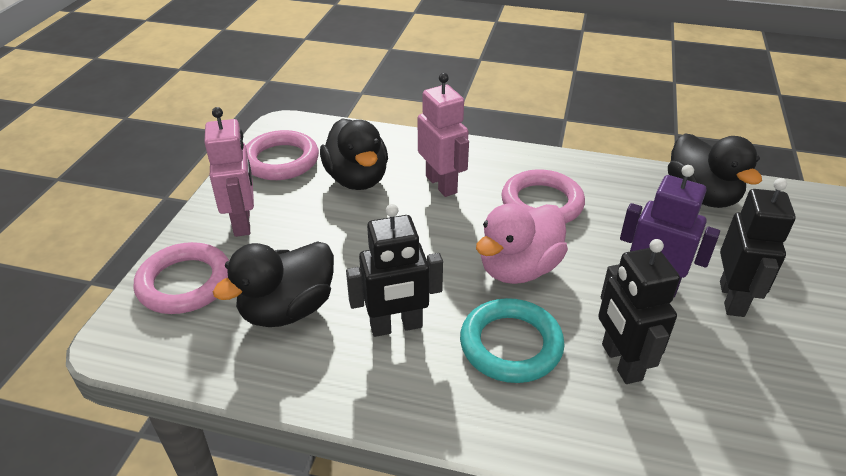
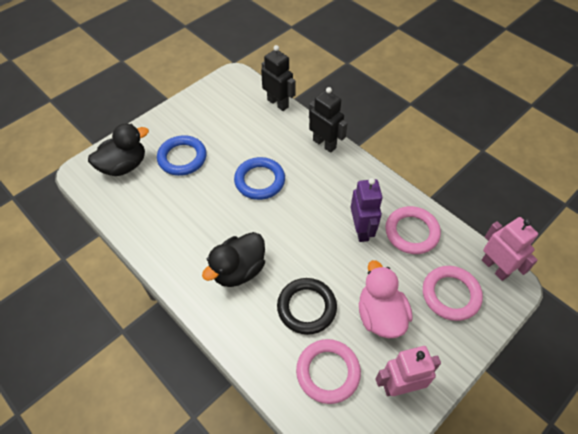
black duck: [213,241,334,327] [320,118,388,190] [668,133,762,208] = 3 -> [88,124,149,176] [202,232,265,287] = 2
black ring: none = 0 -> [277,278,337,335] = 1
black robot: [346,204,443,337] [598,239,680,384] [720,178,796,317] = 3 -> [261,45,296,111] [309,87,348,153] = 2
blue ring: none = 0 -> [157,135,207,176] [234,157,285,200] = 2
turquoise ring: [460,298,565,383] = 1 -> none = 0

